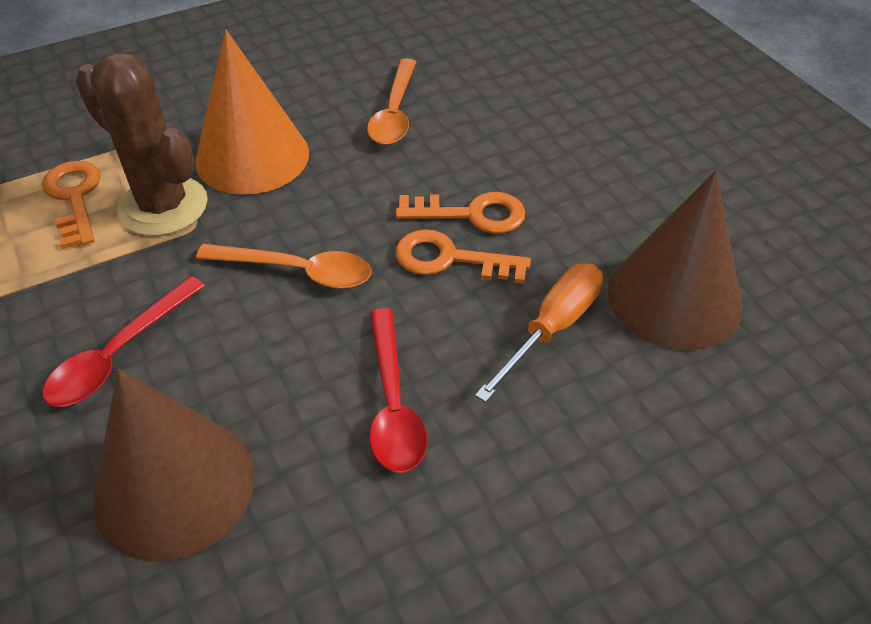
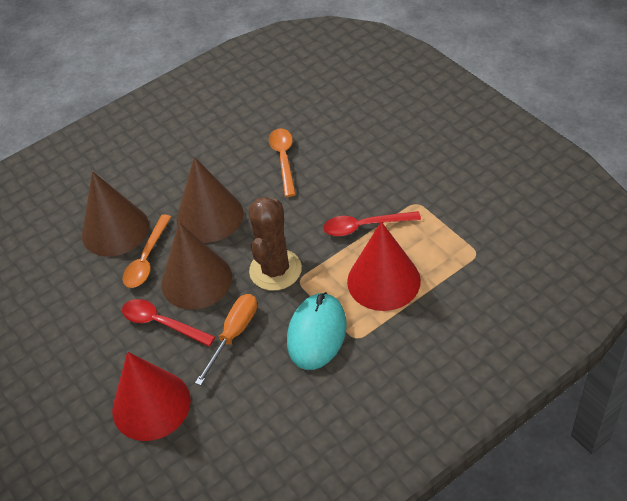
brown cone: [93,369,255,561] [608,170,742,350] = 2 -> [82,171,149,256] [161,222,232,310] [176,157,243,243] = 3
orange cone: [195,30,309,195] = 1 -> none = 0
orange key: [42,161,101,249] [395,229,531,284] [396,192,526,234] = 3 -> none = 0
red cone: none = 0 -> [112,352,191,441] [347,221,421,311] = 2
turquoise mouse: none = 0 -> [287,292,347,370] = 1

